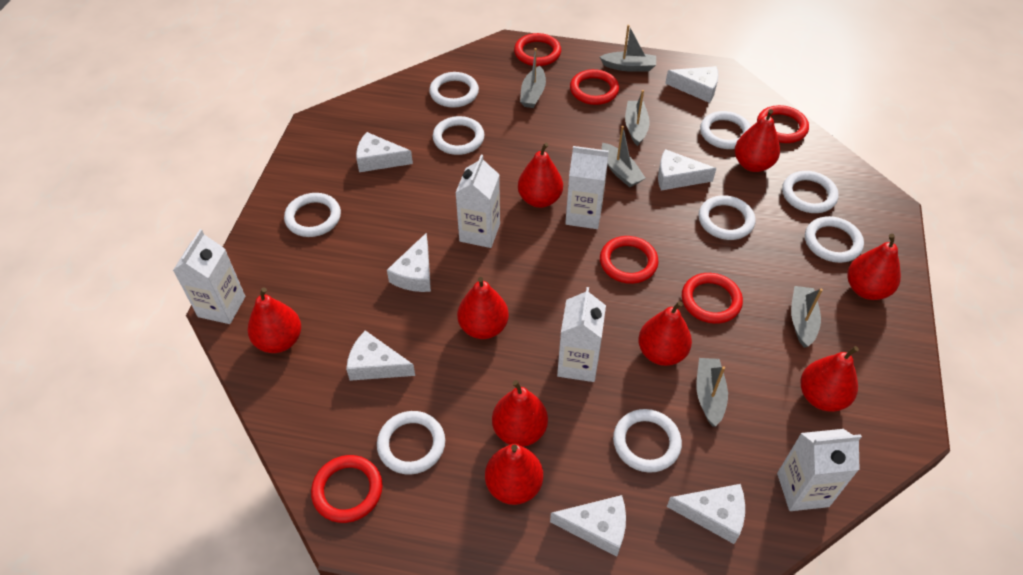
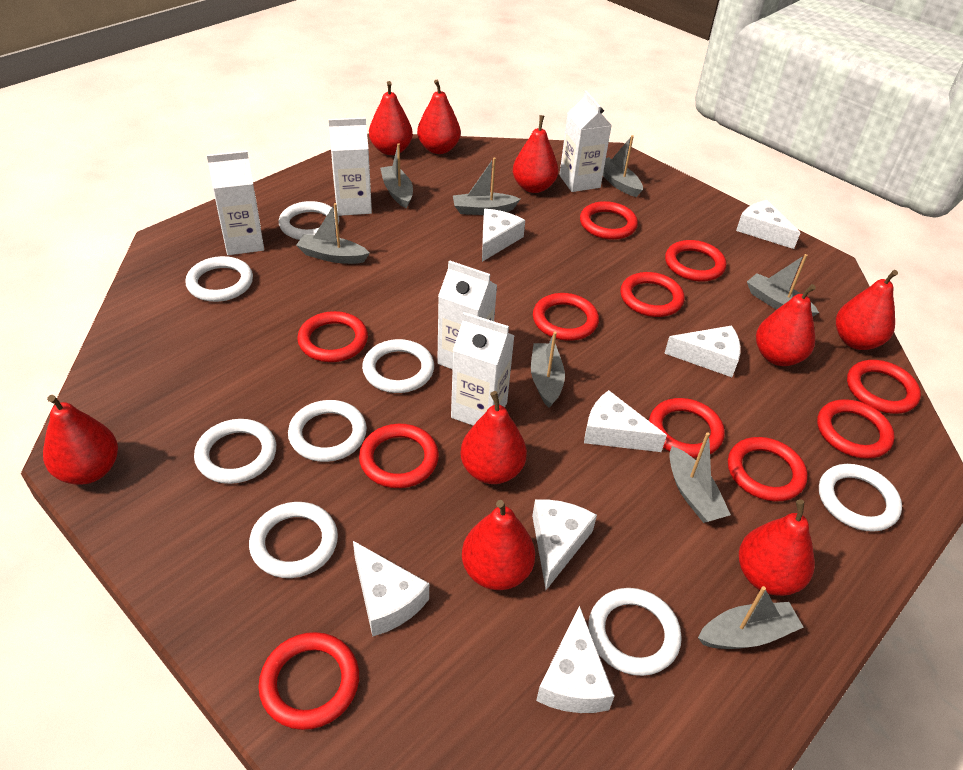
grey boat: [520,48,546,108] [600,25,656,72] [602,126,646,187] [625,90,650,146] [696,358,728,427] [791,286,823,348] = 6 -> [296,203,370,264] [380,143,413,209] [453,157,521,215] [531,332,565,408] [603,135,643,197] [669,432,731,523] [698,586,804,649] [747,254,819,316] = 8
red ring: [311,455,383,523] [514,33,561,66] [570,69,619,105] [600,236,659,284] [682,273,743,324] [757,105,809,143] = 6 -> [258,632,359,730] [297,311,368,362] [359,424,439,488] [533,293,599,341] [580,201,638,240] [620,272,685,317] [649,398,725,458] [665,240,726,281] [728,437,808,501] [817,399,895,459] [847,360,921,414] = 11
white ring: [284,193,341,237] [377,411,445,475] [429,72,479,108] [433,116,484,155] [613,409,682,473] [699,195,755,240] [700,111,751,149] [782,171,839,213] [805,216,864,263] = 9 -> [185,256,253,302] [194,419,276,484] [249,502,338,578] [279,201,339,240] [288,400,367,462] [362,339,434,393] [588,588,682,676] [819,464,902,532] = 8

